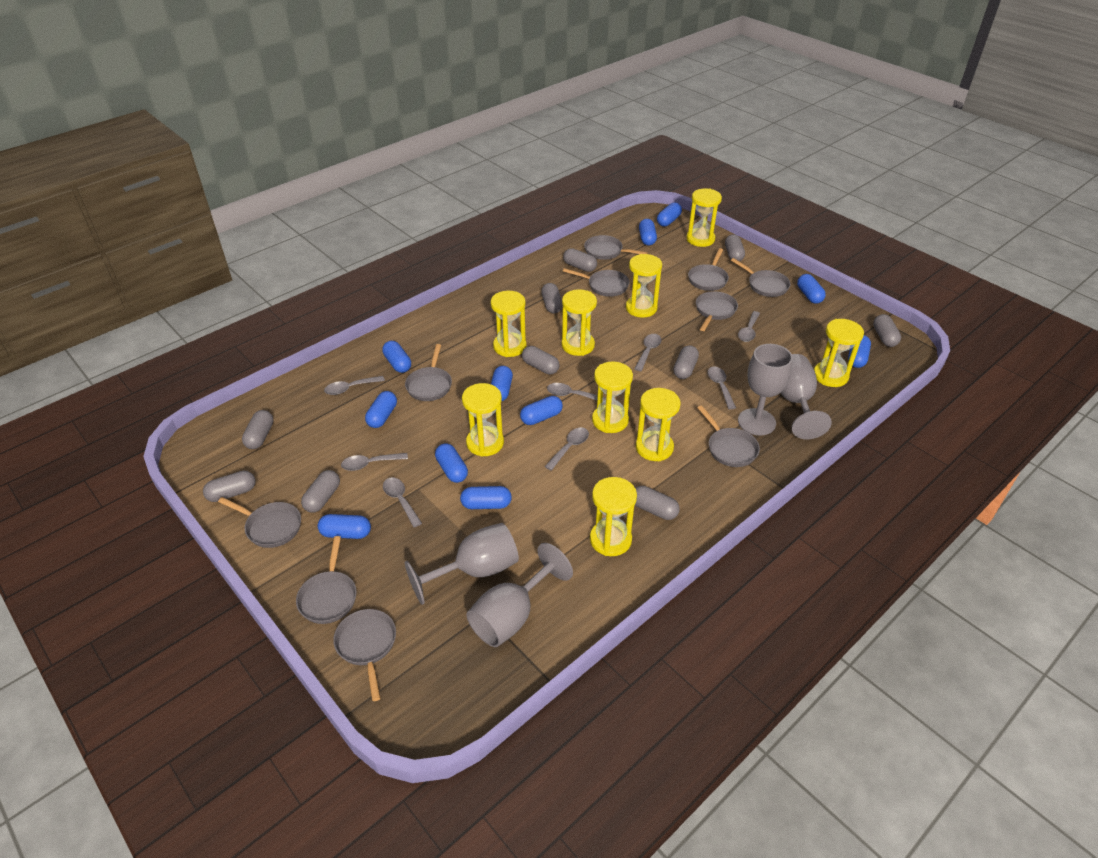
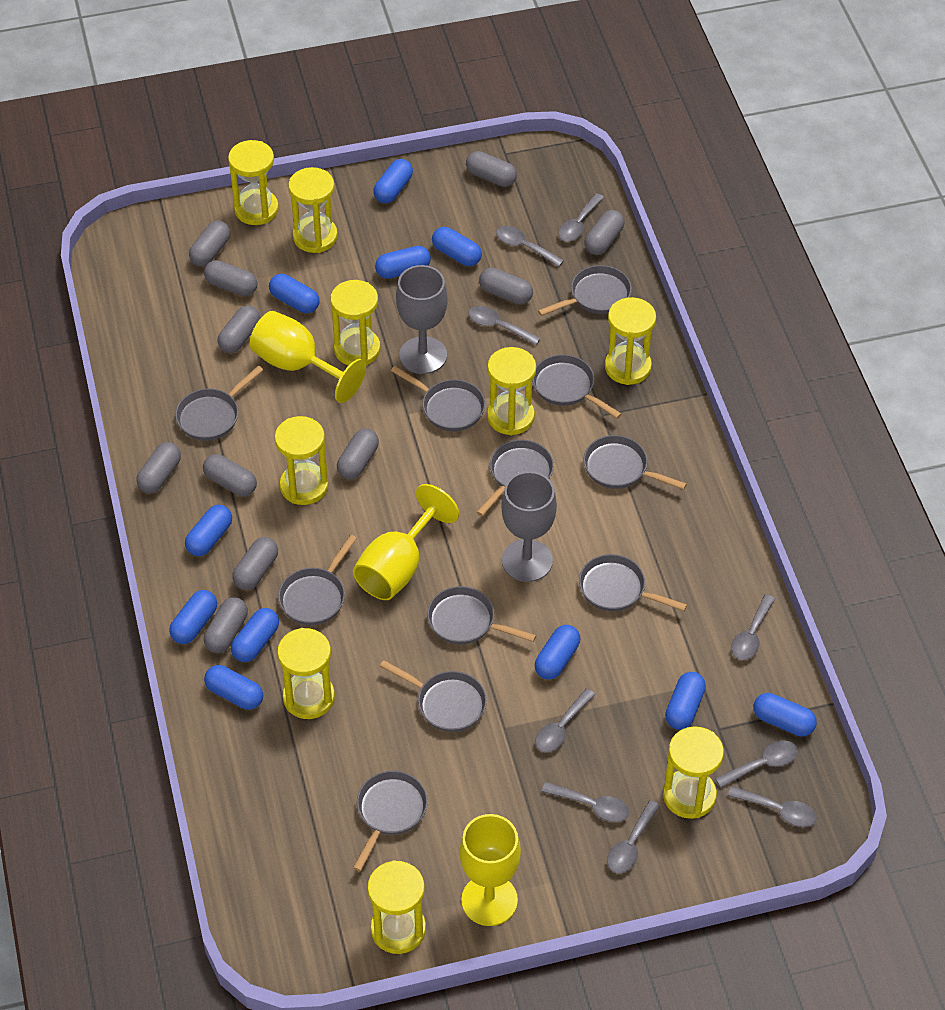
grey capsule: [203,471,256,502] [242,410,273,449] [301,470,340,513] [522,346,560,375] [541,283,563,313] [563,248,597,272] [635,486,680,520] [673,345,699,379] [725,234,745,262] [873,314,901,347] = 10 -> [136,442,181,493] [189,221,231,266] [203,454,257,496] [204,260,257,296] [204,597,248,653] [217,306,260,353] [232,537,278,590] [337,429,379,480] [466,151,517,187] [479,268,533,304] [584,210,624,255] = 11
grey goblet: [405,523,519,605] [466,543,573,647] [738,344,793,436] [781,354,832,439] = 4 -> [396,265,448,374] [501,471,557,582] = 2
grey pan: [218,497,301,548] [296,536,357,624] [333,609,396,701] [405,344,452,401] [563,268,629,297] [584,235,648,260] [688,248,729,291] [696,291,738,331] [697,405,760,467] [731,258,791,297] = 10 -> [175,366,263,441] [278,535,357,625] [353,771,428,872] [380,660,487,732] [391,366,485,431] [427,586,536,645] [476,440,554,516] [532,354,622,419] [538,265,631,316] [579,554,687,612] [584,435,687,490] = 11
grey spoon: [324,376,385,395] [341,453,408,471] [383,477,422,527] [544,427,589,471] [547,383,606,402] [635,334,662,371] [707,367,736,410] [738,311,760,342] = 8 -> [468,306,541,345] [496,226,564,267] [535,688,596,752] [542,782,629,822] [558,193,604,241] [607,800,660,873] [715,741,798,788] [727,786,817,827] [731,594,775,660] = 9
yellow goblet: none = 0 -> [249,311,366,403] [353,484,459,600] [460,814,521,926] = 3

